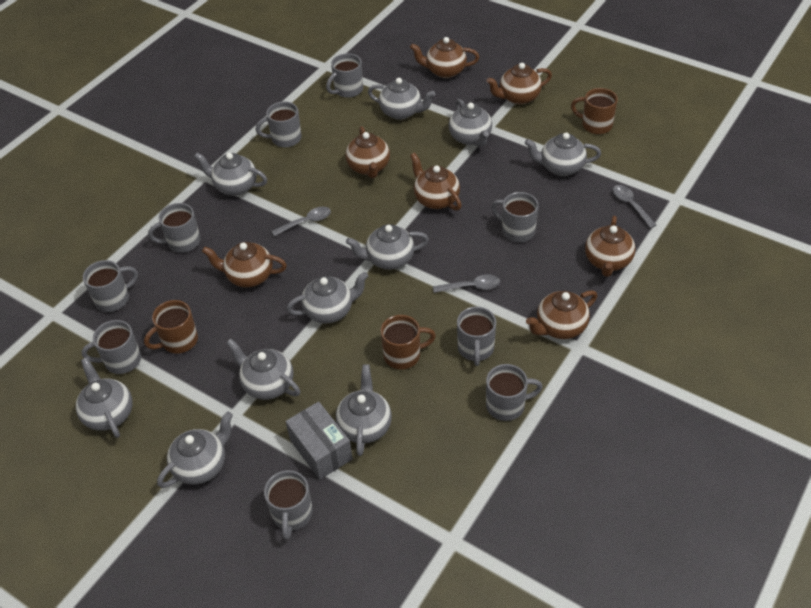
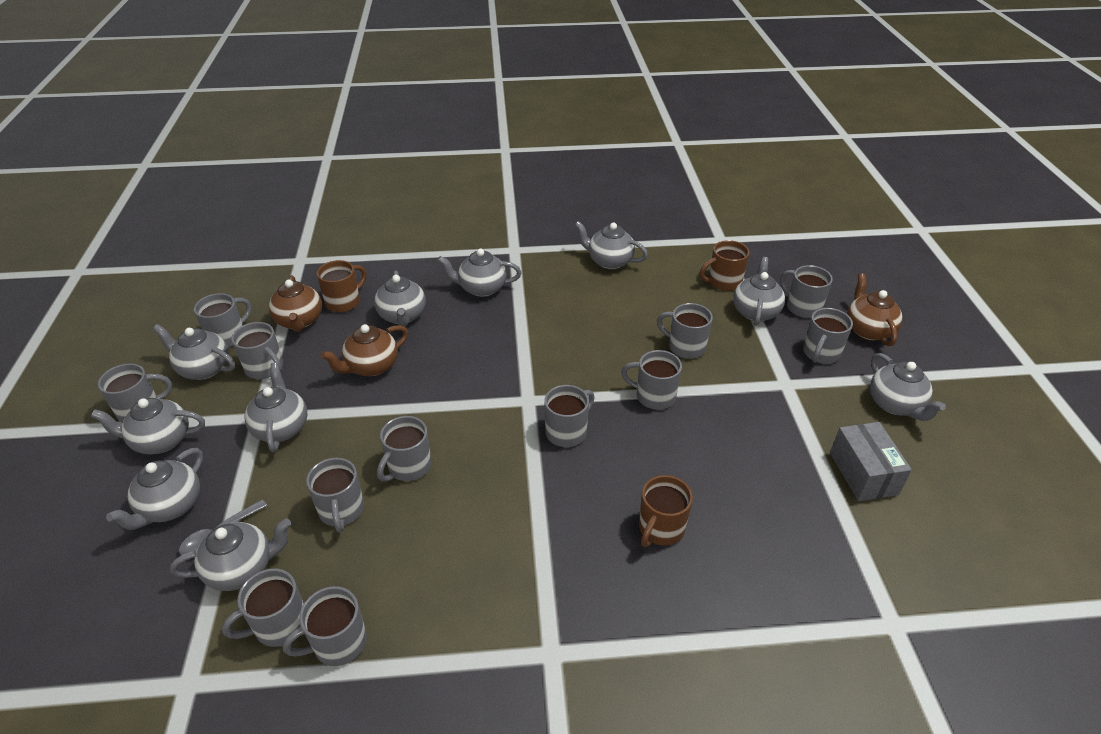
brown teapot: [202,242,287,288] [345,126,390,178] [410,37,480,78] [410,152,462,211] [486,63,552,105] [526,290,597,339] [585,216,635,277] = 7 -> [269,275,322,332] [321,324,408,376] [847,273,903,346] = 3
grey mug: [82,320,141,374] [83,260,138,312] [148,203,200,253] [256,101,302,147] [264,470,313,540] [326,53,363,98] [457,307,496,366] [486,364,543,421] [491,192,539,242] = 9 -> [98,363,172,423] [194,293,252,347] [222,569,304,647] [231,322,283,379] [283,586,367,666] [306,458,364,532] [377,416,431,482] [544,385,595,447] [621,350,682,410] [657,303,713,359] [780,265,833,318] [803,308,853,364] = 12
grey spoon: [271,207,331,236] [433,275,500,293] [613,185,657,228] = 3 -> [179,499,267,555] = 1

